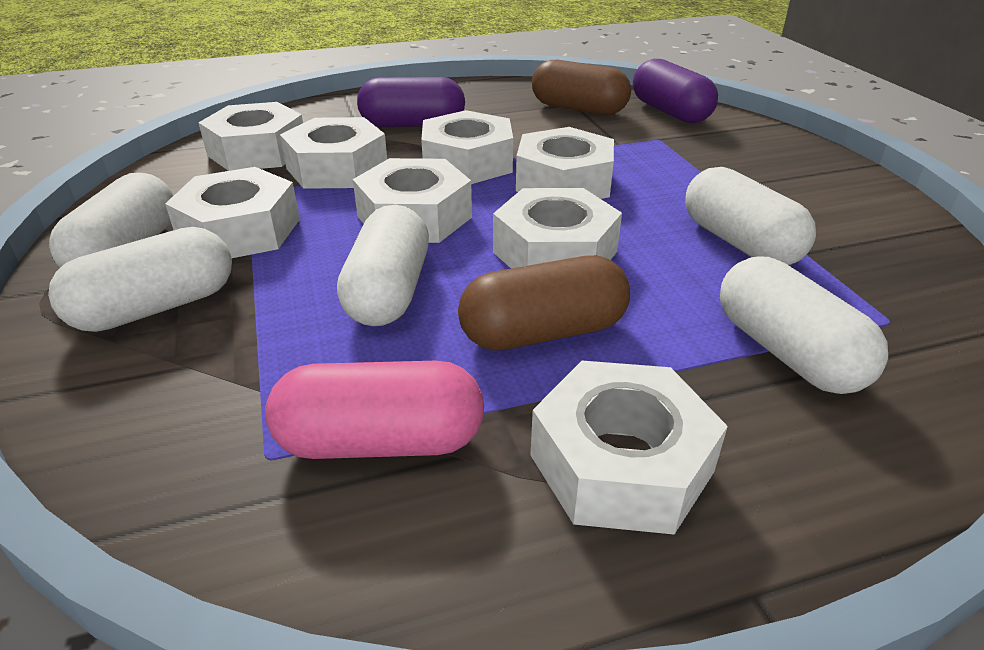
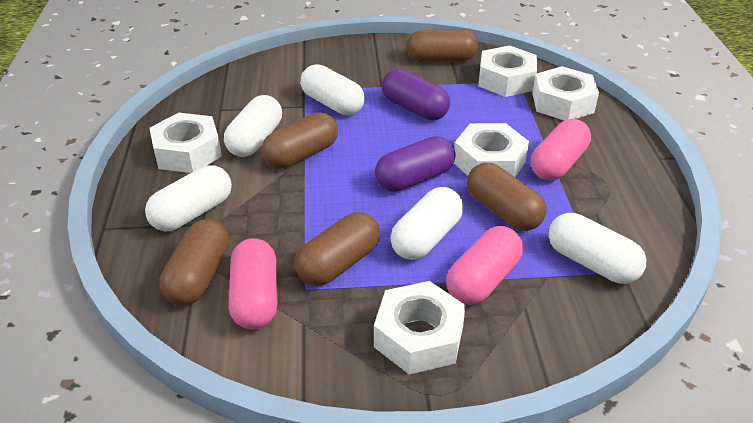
brown capsule: [458,256,630,351] [532,60,631,115] = 2 -> [159,219,229,306] [262,112,338,169] [295,212,380,286] [407,29,478,62] [467,163,546,231] = 5
pink capsule: [265,361,484,459] = 1 -> [229,238,277,329] [446,226,523,305] [531,119,591,180] = 3
white nut: [165,167,300,258] [198,102,303,171] [280,117,387,189] [353,158,472,243] [421,110,513,184] [493,188,622,268] [516,127,614,199] [530,361,728,535] = 8 -> [149,113,222,173] [374,281,466,375] [454,123,529,177] [478,45,537,97] [533,66,599,120] = 5

